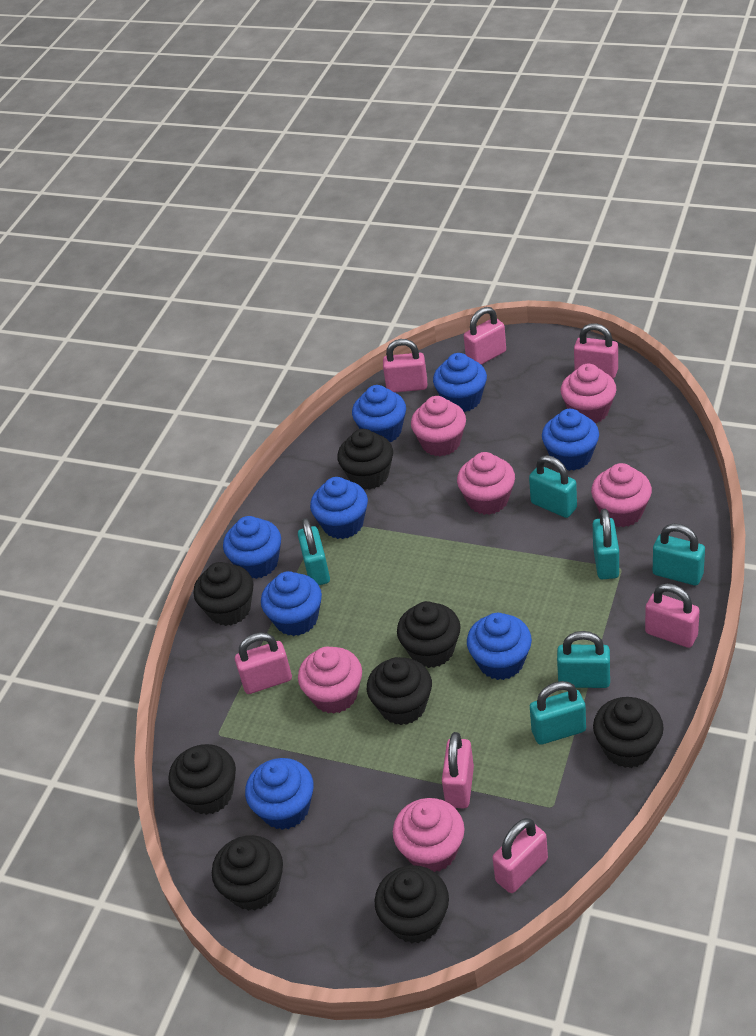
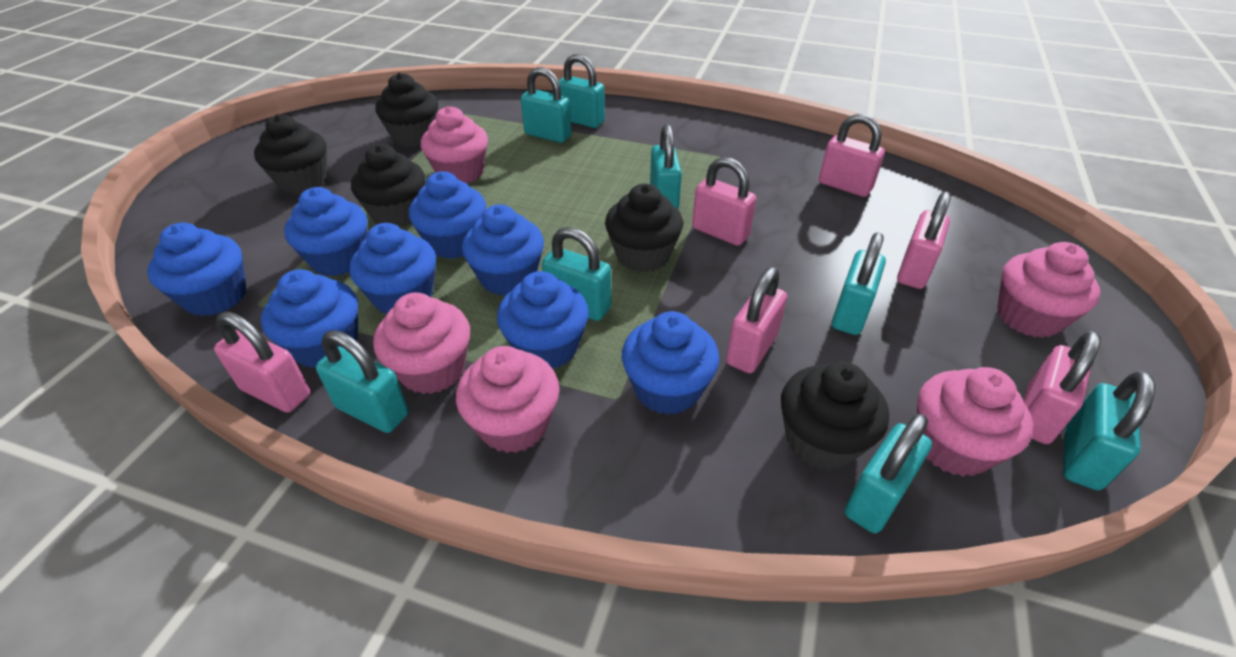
black cupcake: [169,744,236,815] [193,562,253,626] [212,835,283,911] [337,429,393,490] [367,657,432,725] [375,865,449,943] [397,601,461,668] [593,697,664,768] = 8 -> [254,114,327,194] [351,145,425,227] [376,73,438,147] [605,184,683,273] [781,361,889,470] = 5
pink cupcake: [298,647,362,714] [393,798,465,872] [411,396,466,456] [457,452,515,515] [561,364,616,423] [591,463,652,527] = 6 -> [373,293,470,394] [421,106,488,184] [456,346,560,453] [917,367,1033,477] [997,242,1101,338] = 5
pink padlock: [235,632,292,694] [383,339,427,392] [442,732,474,808] [464,307,506,365] [492,818,548,893] [574,323,618,379] [645,583,700,648] = 7 -> [214,312,310,413] [692,157,756,246] [726,267,787,373] [819,114,885,197] [897,191,951,289] [1023,331,1101,444] = 6
turquoise padlock: [298,518,330,585] [529,455,577,518] [530,681,586,745] [557,631,610,688] [593,509,619,579] [653,523,705,585] = 6 -> [316,330,408,433] [521,67,571,143] [542,227,611,321] [559,54,605,128] [650,124,682,209] [832,232,886,335] [845,414,932,533] [1063,371,1155,491] = 8

